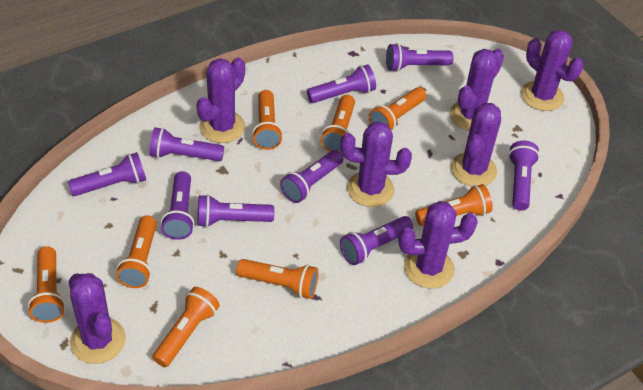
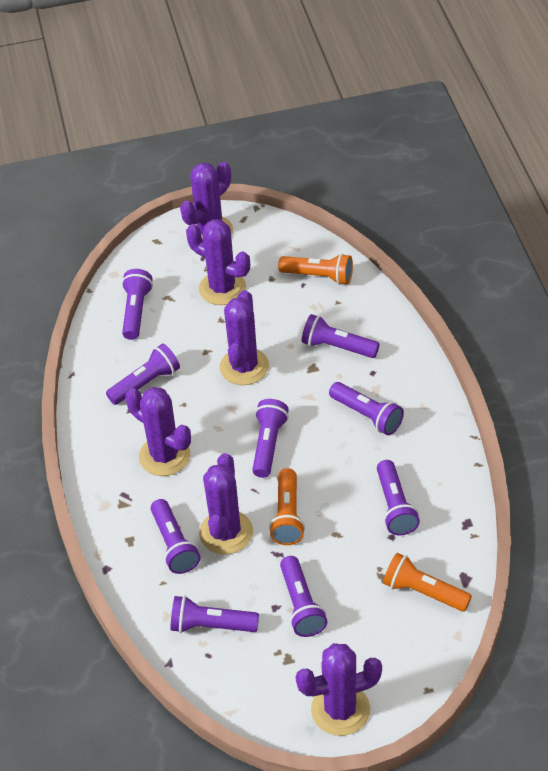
orange flashlight: [28,246,65,323] [116,216,157,288] [152,287,220,367] [236,259,318,299] [252,90,283,150] [321,95,355,152] [368,87,426,131] [415,184,493,226] = 8 -> [269,468,305,545] [278,254,353,285] [383,553,472,612] = 3
purple cactus: [69,273,126,364] [196,57,245,143] [340,121,412,207] [398,201,478,289] [450,49,504,131] [451,103,501,187] [521,30,583,111] = 7 -> [125,387,191,476] [180,162,233,239] [186,219,250,305] [199,453,253,554] [220,290,269,385] [296,643,382,736] = 6

